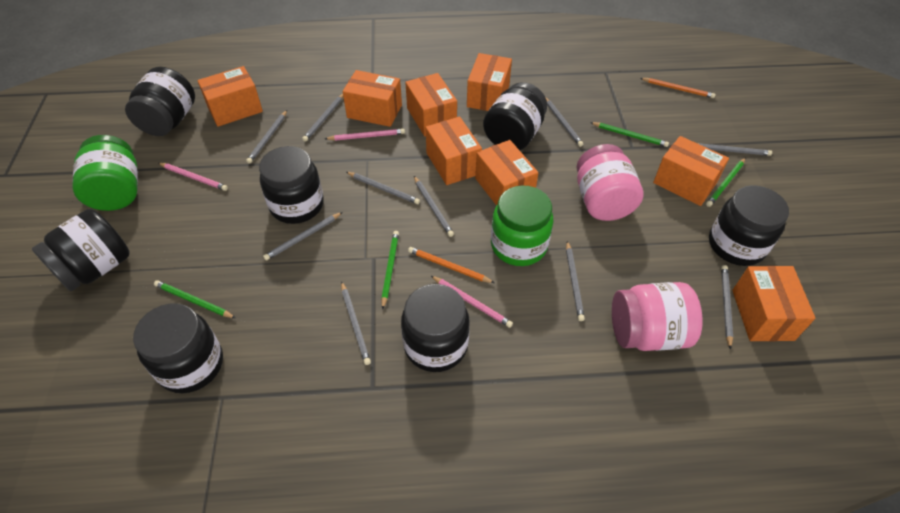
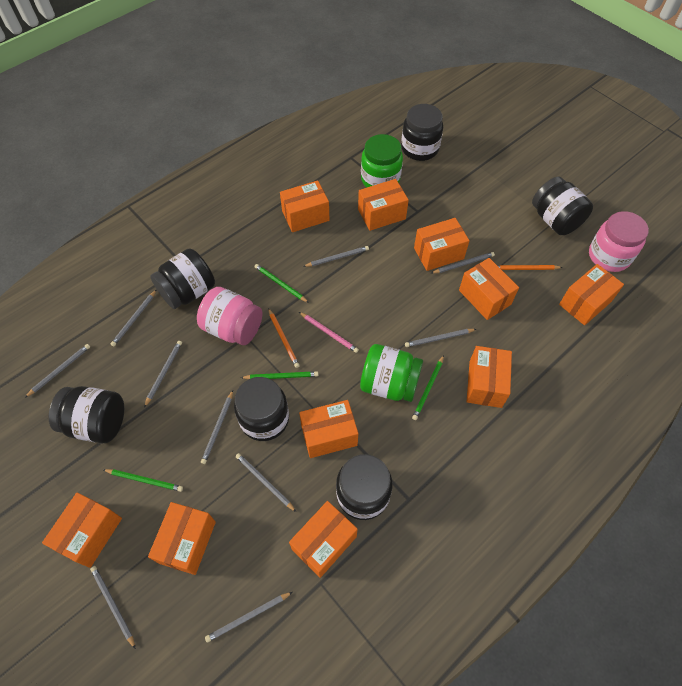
black jar: [32,209,130,291] [125,67,195,136] [133,304,223,393] [259,146,324,224] [401,284,470,372] [483,82,547,150] [709,186,789,266] = 7 -> [49,386,124,443] [150,248,215,309] [234,377,289,441] [336,454,393,520] [401,104,443,161] [532,177,593,235] = 6
orange box: [197,66,263,127] [343,70,402,127] [405,73,457,136] [426,117,482,185] [467,53,512,111] [475,140,538,206] [653,136,729,206] [732,266,815,341] = 8 -> [42,492,122,568] [148,502,216,575] [280,180,329,232] [289,501,358,578] [299,400,358,458] [358,179,409,231] [414,218,470,271] [459,258,519,320] [467,346,512,408] [559,264,624,325] = 10
pink pencil: [158,163,228,191] [325,129,405,141] [431,276,513,328] = 3 -> [299,312,359,353] = 1

